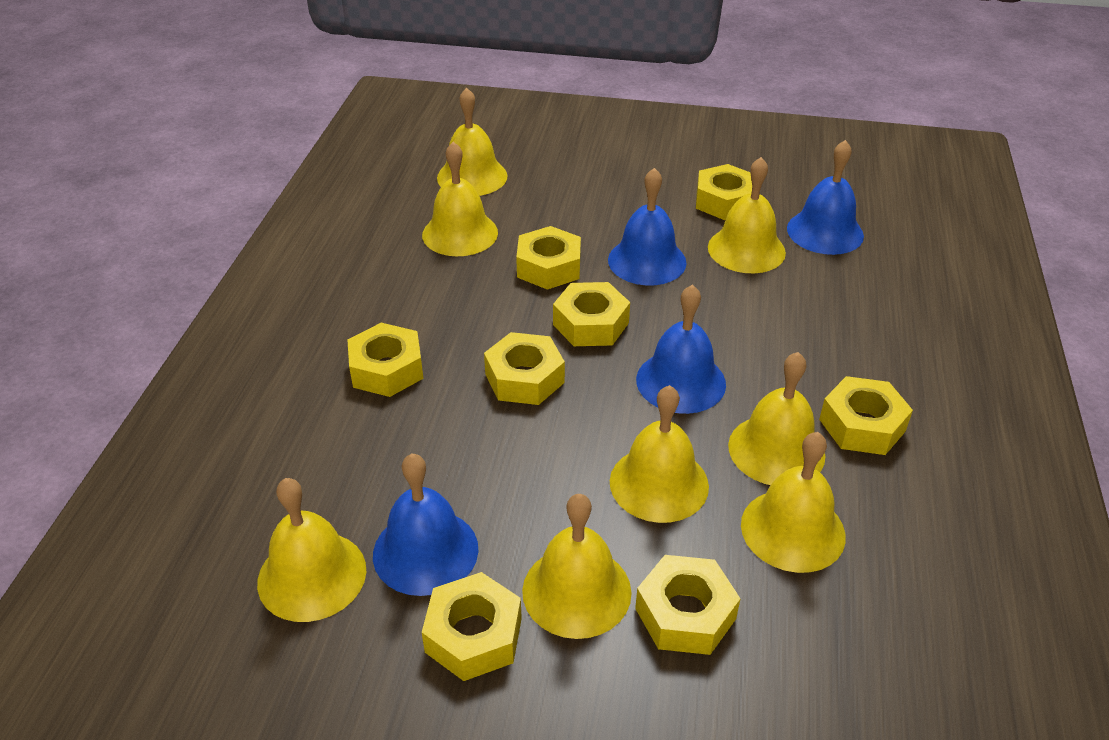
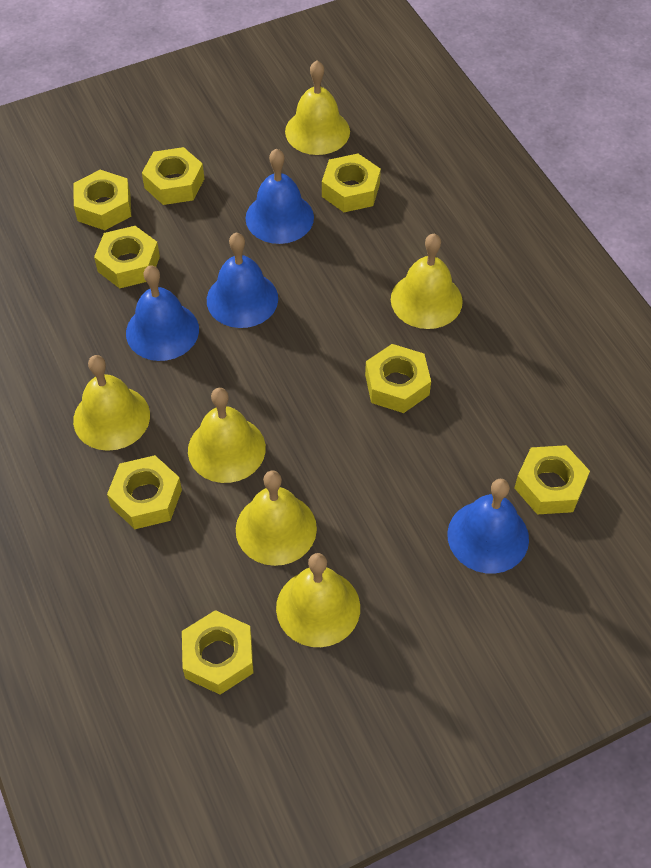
yellow bell: [257,478,366,622] [422,142,498,256] [437,88,508,196] [522,494,632,639] [610,385,709,523] [708,157,786,273] [728,352,826,485] [741,432,846,573] = 8 -> [73,355,150,451] [188,388,266,483] [236,471,317,566] [276,553,360,647] [285,60,350,155] [391,234,463,329] = 6

